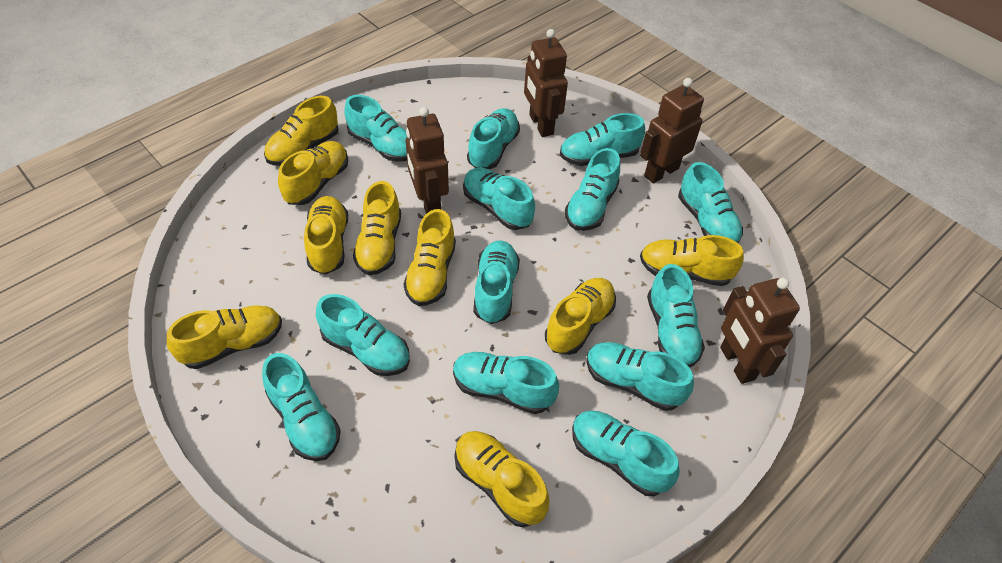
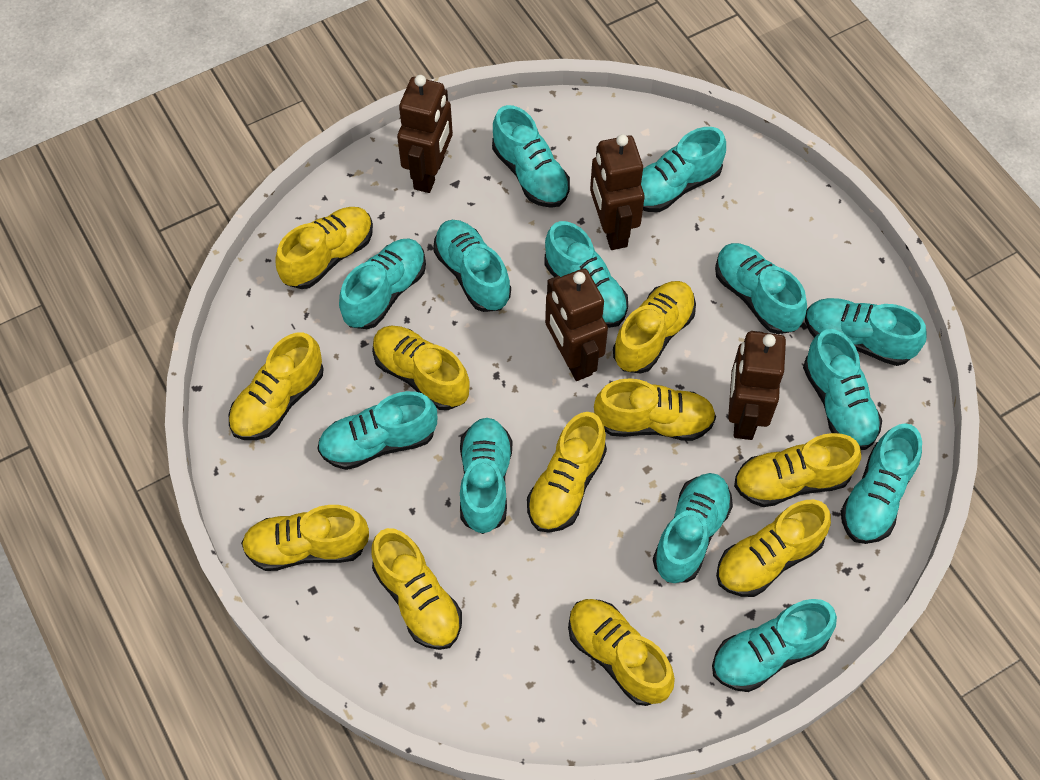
yellow shoe: [167,305,282,369] [264,96,339,166] [278,141,348,205] [304,196,348,275] [353,181,401,275] [403,209,456,306] [454,431,550,527] [545,278,616,355] [640,235,744,286] = 9 -> [229,332,324,440] [241,505,369,571] [275,207,373,289] [371,528,462,650] [372,326,470,410] [527,412,607,533] [568,599,675,706] [594,378,716,441] [613,281,696,374] [716,500,831,597] [734,433,861,507] = 11

